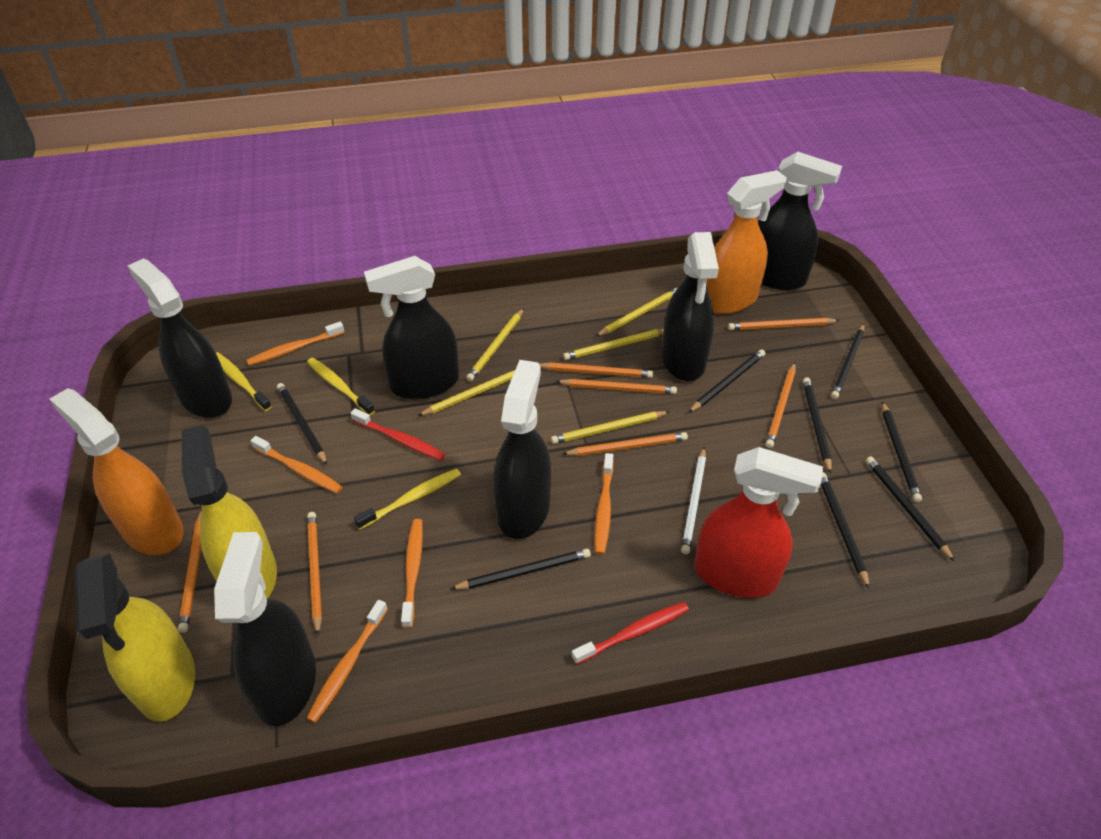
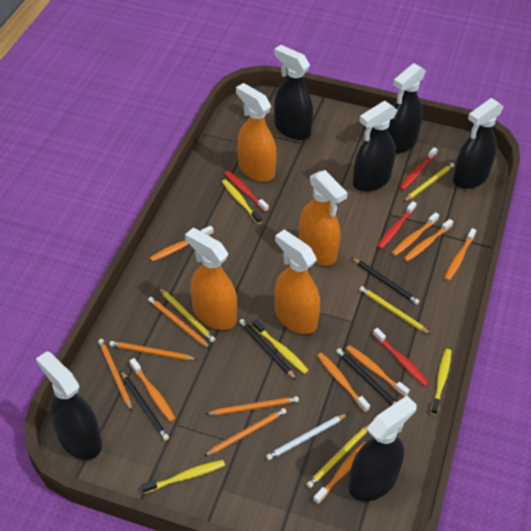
black pencil: [277,383,327,465] [451,549,591,590] [688,349,765,413] [803,377,832,474] [821,472,870,589] [831,324,864,399] [866,456,955,562] [882,401,922,502] = 8 -> [120,370,169,441] [239,319,297,380] [336,348,397,405] [351,257,420,305] = 4
orange pencil: [178,510,202,633] [307,512,322,635] [539,362,653,378] [556,379,677,394] [563,432,688,456] [728,318,840,330] [766,362,796,448] = 7 -> [98,339,132,411] [109,341,198,360] [148,297,210,348] [204,408,287,456] [206,396,299,415] = 5
orange spray bottle: [50,388,184,555] [706,170,787,314] = 2 -> [185,228,237,330] [236,83,277,182] [275,230,320,334] [299,170,348,266] = 4
orange toothbrush: [247,321,345,366] [251,436,343,494] [306,600,388,723] [401,519,423,628] [594,453,614,555] = 5 -> [130,358,176,422] [150,226,214,262] [313,441,366,504] [317,353,370,412] [346,345,410,397] [392,212,439,256] [404,219,453,262] [444,228,476,281] = 8
red spray bottle: [695,447,823,598] = 1 -> none = 0
red toothbrush: [351,408,445,461] [572,602,689,665] = 2 -> [224,171,269,212] [373,328,429,386] [377,201,417,249] [400,148,438,190] = 4
yellow pencil: [418,369,516,416] [466,308,524,381] [551,411,669,444] [563,329,664,360] [595,288,678,337] = 5 -> [158,287,215,342] [306,423,371,488] [359,286,431,334] [403,163,455,202] = 4
yellow spray bottle: [74,553,195,722] [182,425,277,599] = 2 -> none = 0
yellow toothbrush: [216,352,272,411] [307,358,375,415] [354,468,461,529] = 3 -> [141,460,225,494] [222,179,262,224] [252,319,309,374] [431,349,451,415] = 4

